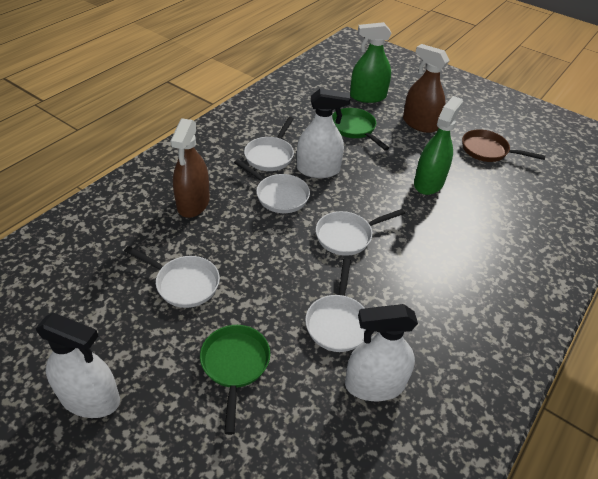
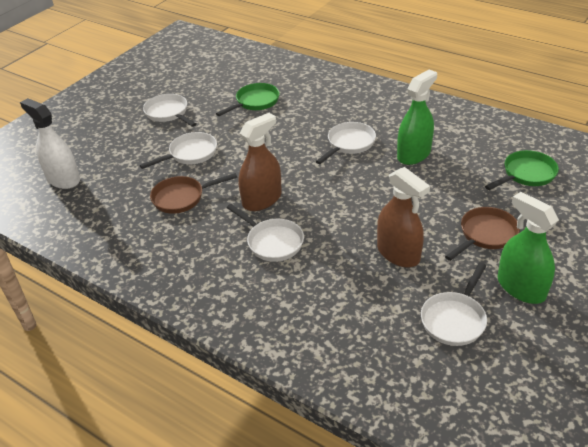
brown pan: [462,129,546,162] = 1 -> [150,173,237,214] [445,207,520,261] = 2
white spray bottle: [36,312,120,418] [297,89,351,178] [345,304,418,401] = 3 -> [20,98,80,189] = 1

